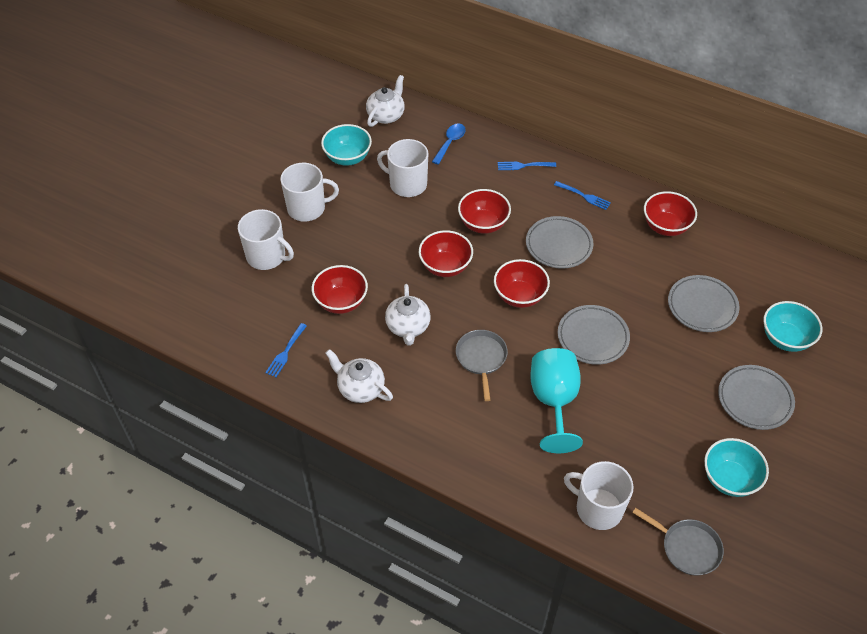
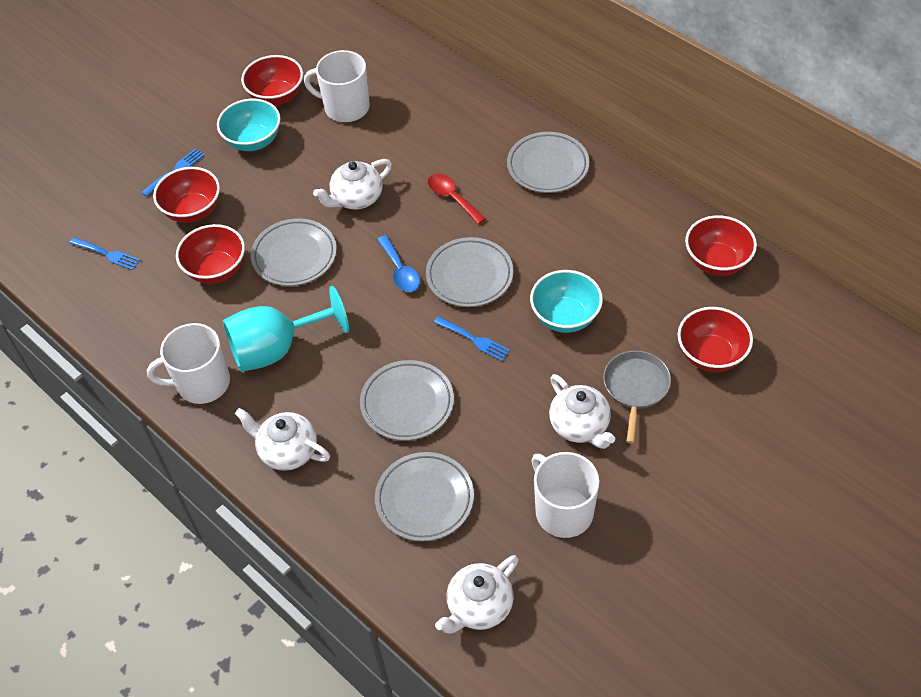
grey pan: [456,330,508,401] [632,508,724,576] = 2 -> [603,351,671,444] = 1
grey plate: [526,216,593,269] [558,305,630,365] [668,275,739,332] [718,365,795,430] = 4 -> [251,218,337,286] [360,360,454,441] [375,452,474,542] [426,237,514,307] [507,132,589,193] = 5
red spoon: none = 0 -> [428,174,486,224] = 1
turquoise bowl: [321,124,372,166] [704,438,769,497] [763,301,822,352] = 3 -> [217,99,280,151] [530,270,603,333] = 2
white mug: [238,209,294,270] [280,163,339,222] [377,139,428,197] [564,461,634,530] = 4 -> [147,323,230,404] [304,50,370,122] [532,452,599,538] = 3
white teapot: [325,349,393,403] [366,75,405,127] [385,284,431,345] = 3 -> [235,408,330,471] [313,159,392,209] [435,555,519,634] [549,374,615,449] = 4

